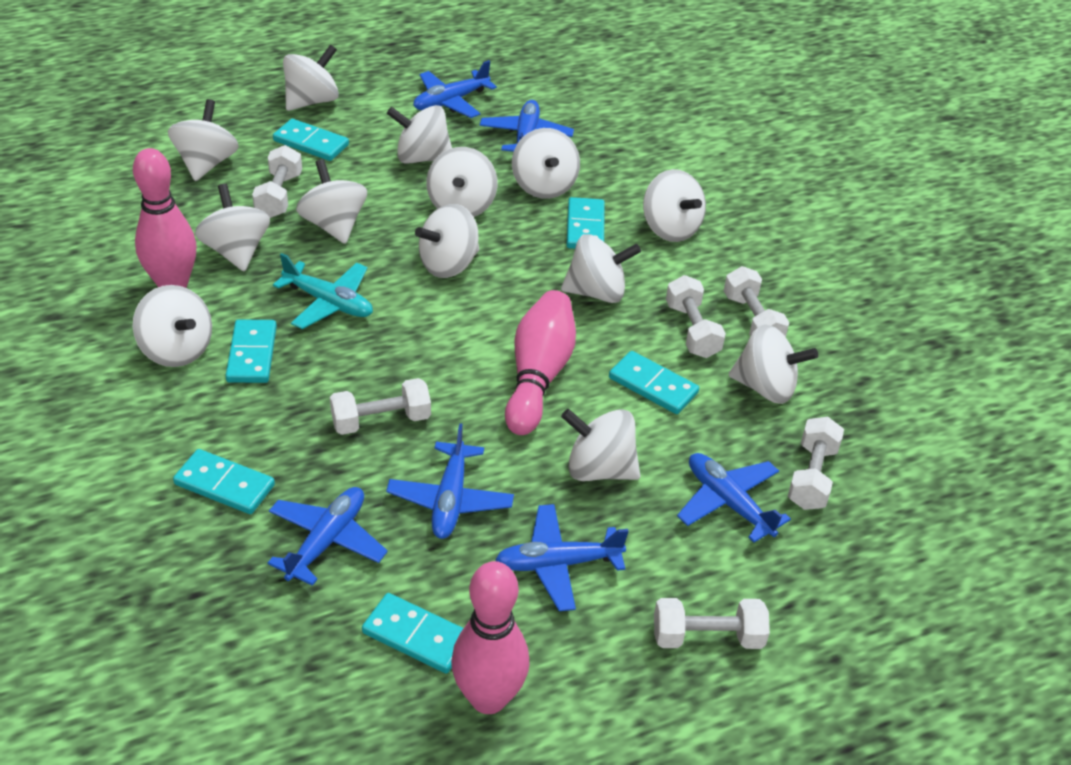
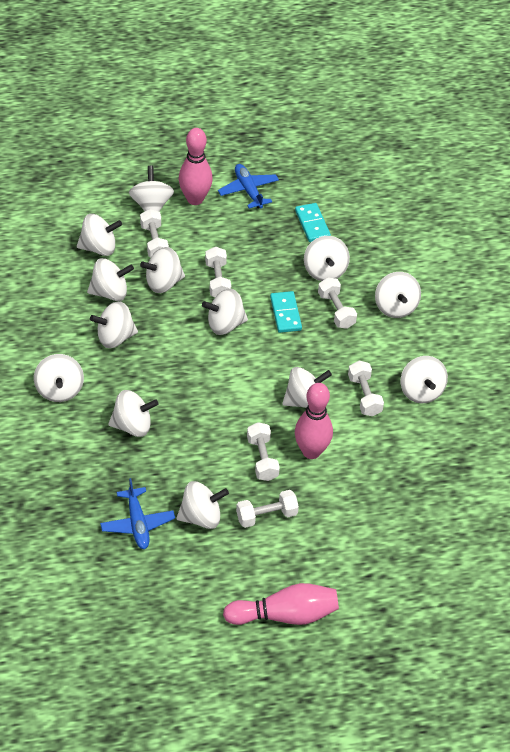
blue plane: [268,487,388,586] [386,423,514,539] [413,60,497,118] [480,100,574,152] [495,504,629,611] [677,453,791,543] = 6 -> [100,478,175,549] [218,164,279,209] = 2
turquoise domino: [173,449,275,514] [225,319,277,383] [273,119,349,161] [362,593,463,674] [566,197,605,249] [609,351,699,414] = 6 -> [270,291,302,333] [295,203,331,242] = 2
turquoise plane: [273,253,373,329] = 1 -> none = 0

